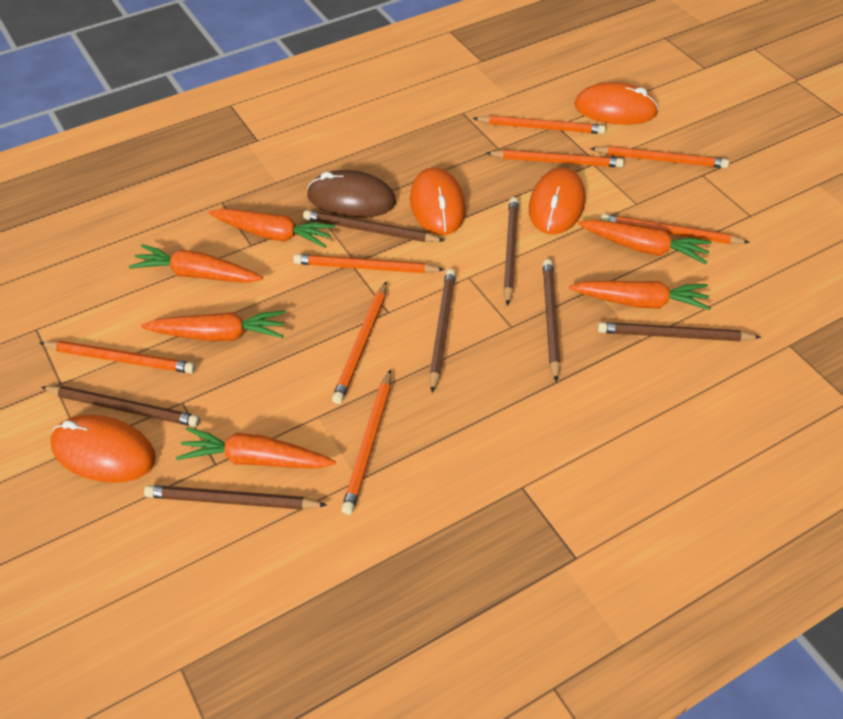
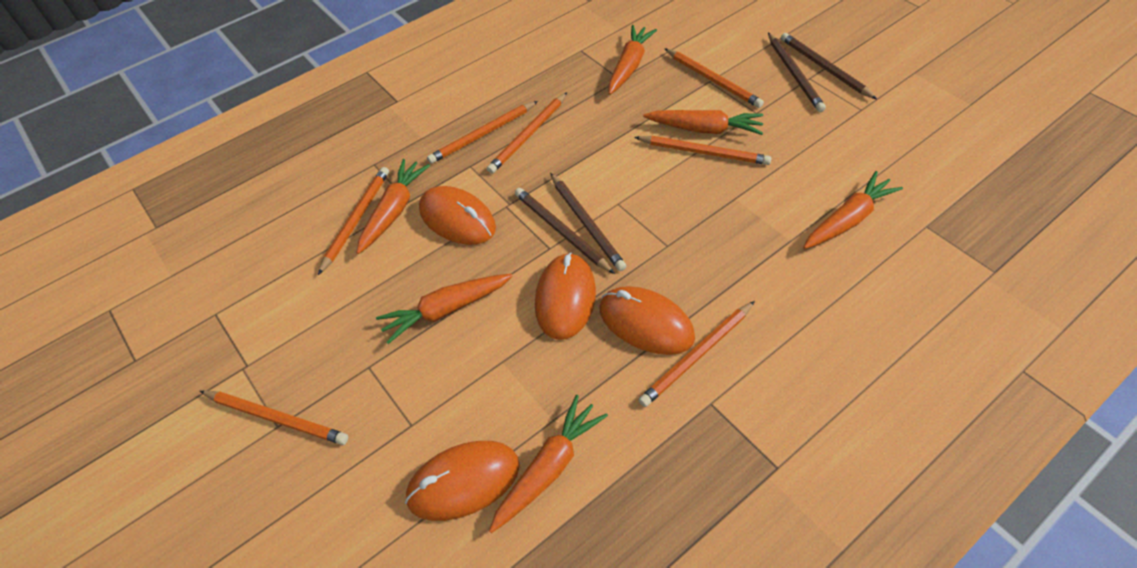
brown mouse: [307,170,396,218] = 1 -> none = 0
brown pencil: [41,386,200,427] [144,485,327,510] [303,210,445,242] [429,269,456,393] [503,197,519,306] [543,259,561,382] [597,322,761,341] = 7 -> [515,188,615,274] [550,173,626,271] [768,32,826,112] [781,33,877,99] = 4
orange pencil: [40,341,195,373] [293,254,445,273] [332,281,387,404] [341,369,391,515] [472,115,606,134] [486,150,624,167] [590,146,729,168] [601,214,750,244] = 8 -> [200,390,348,445] [318,167,389,275] [427,101,538,164] [487,92,567,174] [634,136,772,165] [638,301,755,407] [664,48,764,108] = 7

